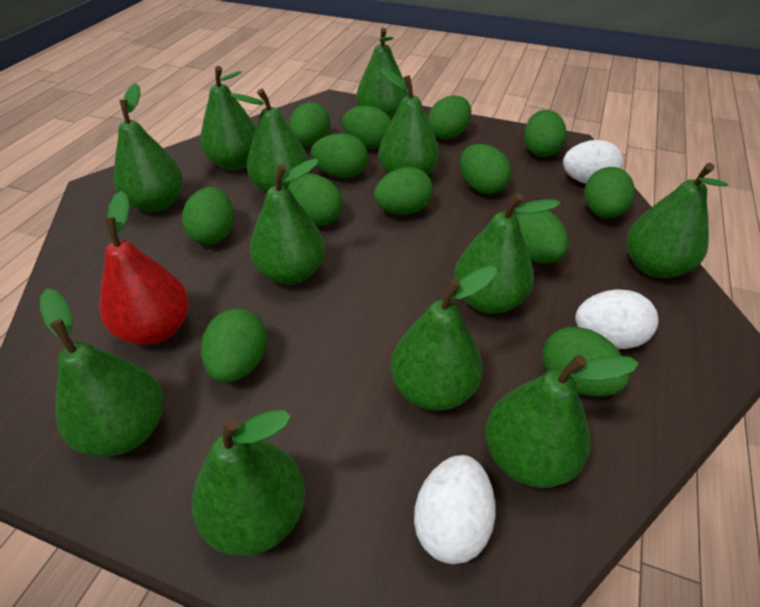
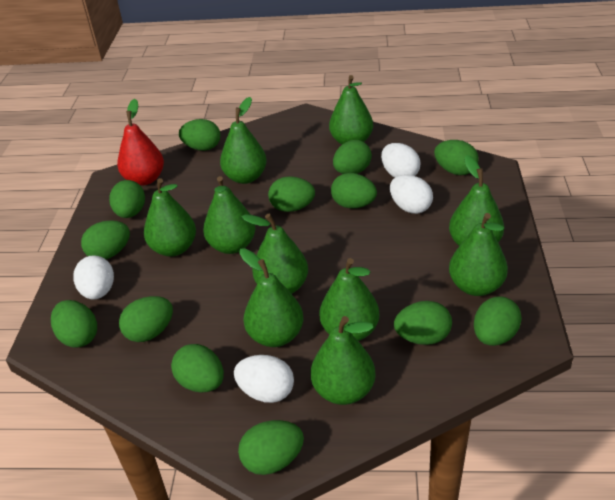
green pear: [40,289,163,457] [114,83,183,212] [192,410,305,556] [200,66,256,170] [230,89,309,193] [250,159,325,285] [356,28,408,120] [379,68,439,175] [391,266,497,411] [454,193,560,314] [485,354,639,488] [627,163,728,278] = 12 -> [144,178,196,256] [203,176,256,254] [220,97,267,184] [239,248,304,347] [242,214,308,294] [311,316,376,405] [319,258,380,341] [329,75,373,145] [449,155,504,246] [449,213,508,296] = 10
white egg: [414,455,495,564] [563,140,623,184] [575,289,658,349] = 3 -> [73,255,114,300] [234,355,294,403] [381,143,421,178] [390,175,433,214] = 4

